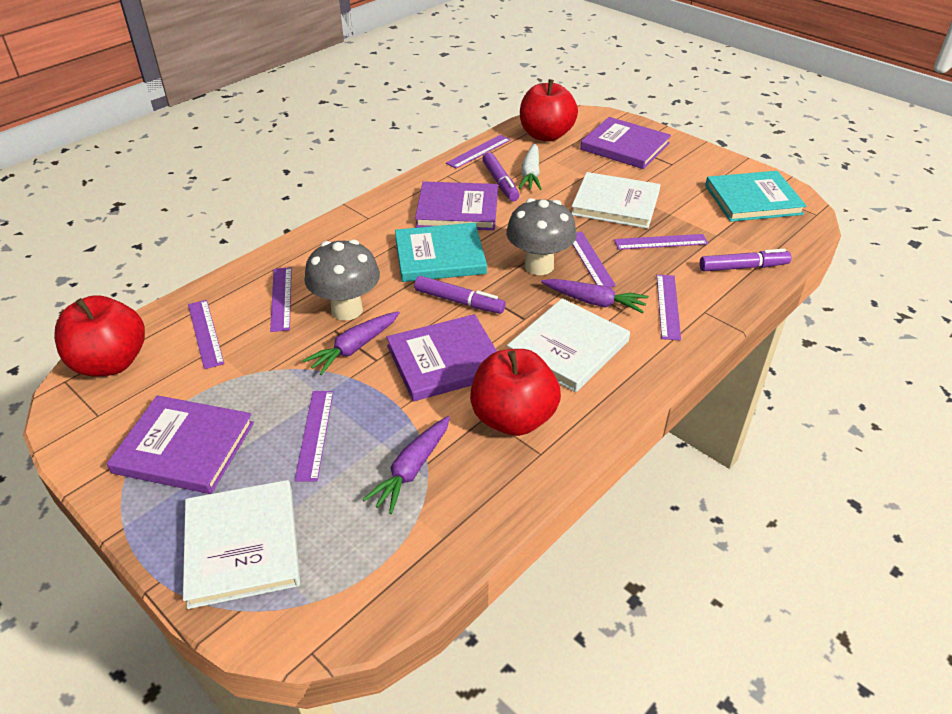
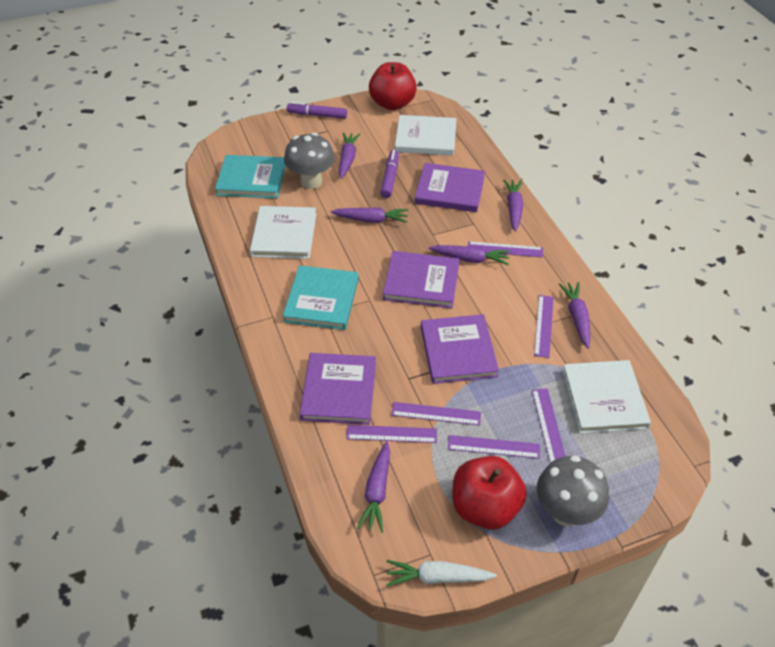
purple carrot: [302,311,400,375] [362,416,450,514] [541,279,649,313] = 3 -> [331,207,408,223] [339,132,360,179] [357,441,390,532] [429,245,510,265] [503,179,523,232] [559,282,590,348] = 6
purple marker: [414,276,506,314] [482,152,519,201] [700,249,791,271] = 3 -> [287,102,347,119] [381,150,399,198] = 2
purple ruler: [188,300,224,369] [270,267,292,332] [294,391,333,481] [446,135,511,169] [572,232,616,287] [614,234,708,250] [657,274,681,341] = 7 -> [346,425,437,443] [391,402,481,425] [448,435,540,459] [468,241,543,257] [532,388,565,463] [534,295,554,358] = 6
red apple: [54,295,145,376] [470,349,561,436] [520,79,578,142] = 3 -> [369,62,417,110] [452,456,527,530] = 2

